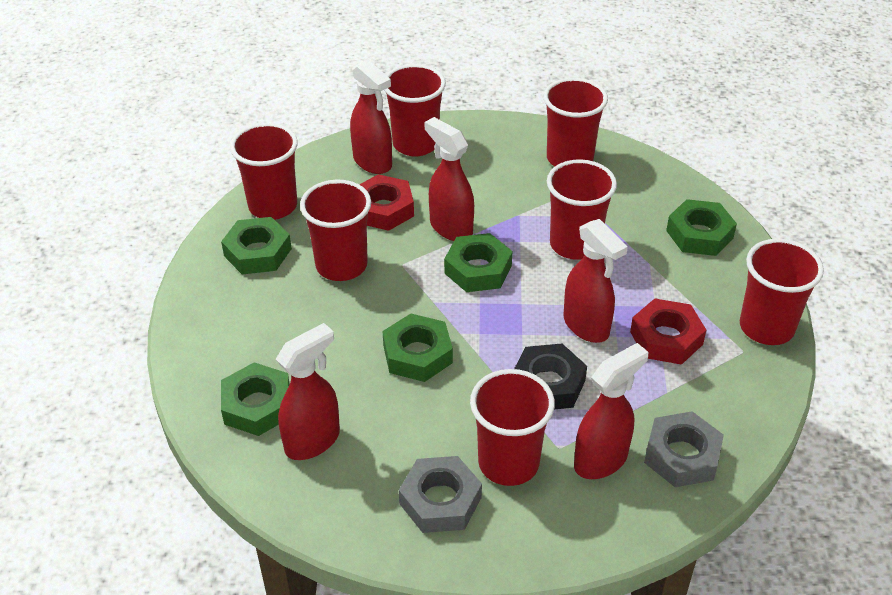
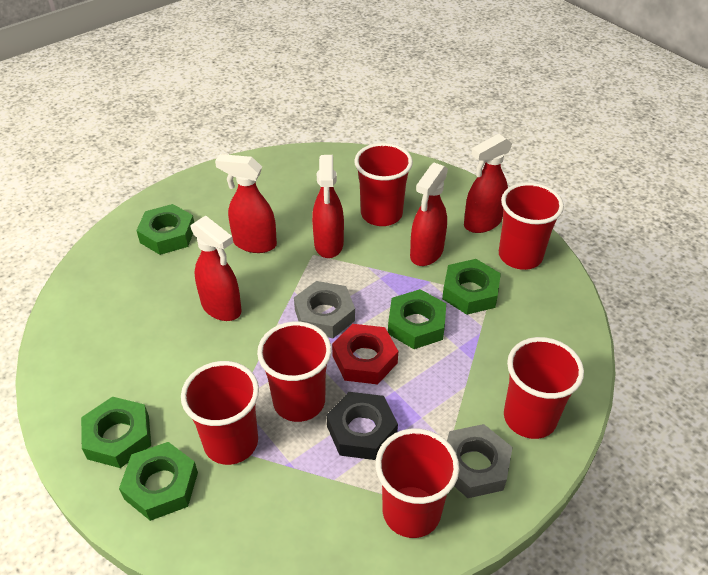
red cup: [230,123,298,220] [300,179,371,281] [384,64,446,157] [470,369,555,486] [544,78,608,166] [547,159,617,260] [740,239,824,345] = 7 -> [181,361,259,465] [257,322,332,422] [354,143,413,226] [376,428,459,538] [499,182,564,270] [504,337,584,439] = 6
red nut: [359,174,414,231] [630,299,706,365] = 2 -> [332,324,398,384] = 1

